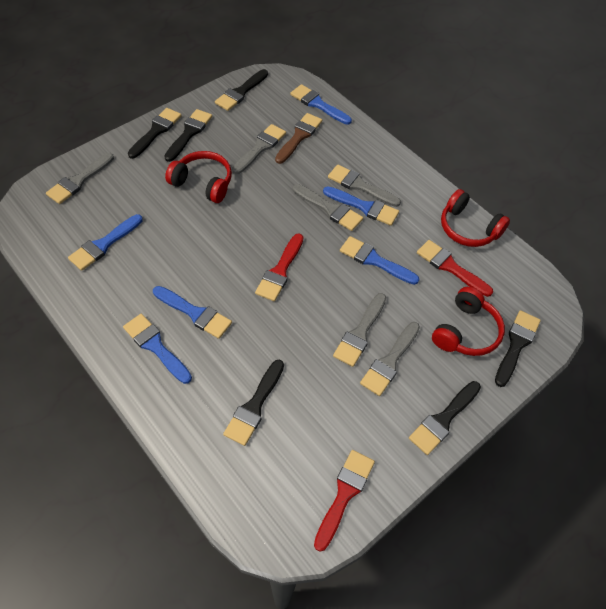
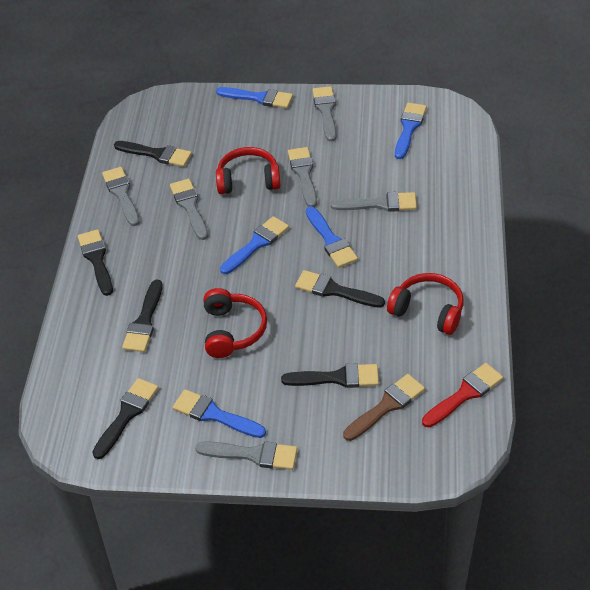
blue brush: [68,214,143,271] [123,314,192,384] [153,286,232,339] [290,84,352,125] [323,186,399,226] [340,236,420,285] = 6 -> [173,389,266,438] [216,87,293,108] [220,216,289,274] [306,206,358,268] [395,103,427,159] = 5
red brush: [255,233,303,301] [314,450,375,552] [417,240,493,297] = 3 -> [422,363,503,428] = 1

